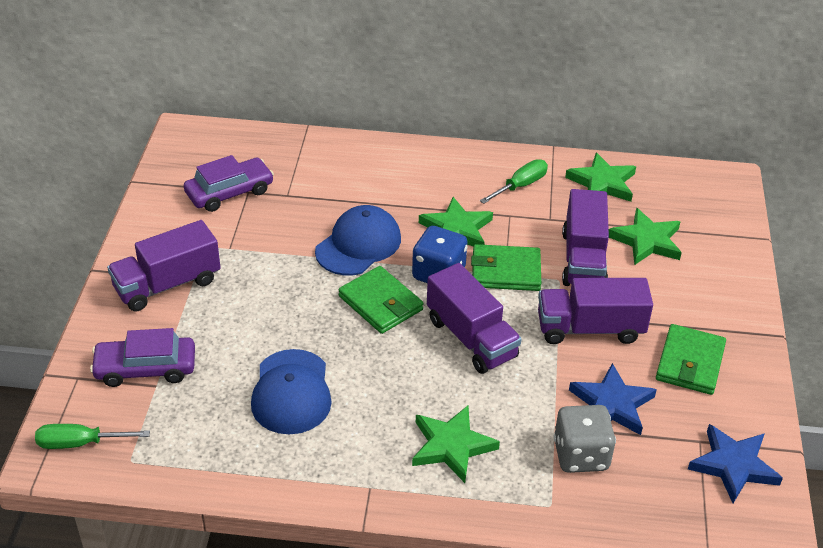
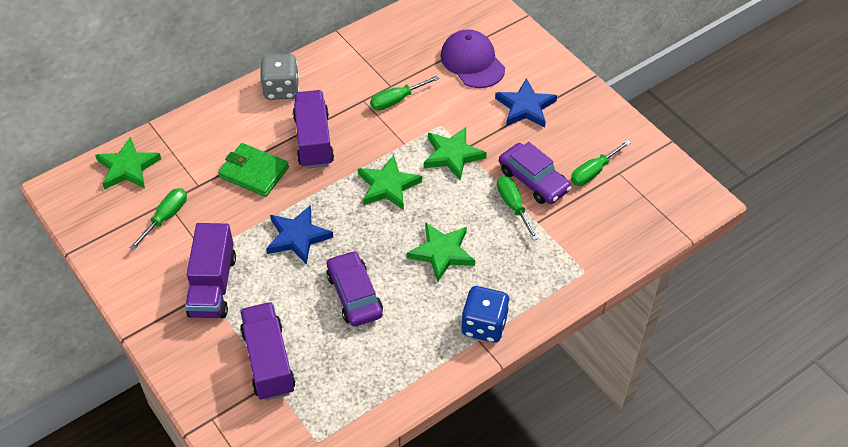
blue cap: [251,349,332,434] [315,205,401,275] = 2 -> none = 0
green screwdriver: [35,424,150,449] [480,159,548,204] = 2 -> [129,188,187,250] [370,76,439,111] [497,176,538,240] [571,140,631,186] = 4
green wallet: [338,266,424,334] [471,244,541,291] [656,324,726,395] = 3 -> [218,143,289,197] = 1
purple cap: none = 0 -> [440,29,505,88] = 1
purple truck: [107,220,221,312] [427,263,521,374] [538,278,653,344] [562,189,609,286] = 4 -> [185,223,236,318] [240,302,295,401] [293,90,334,169] = 3

